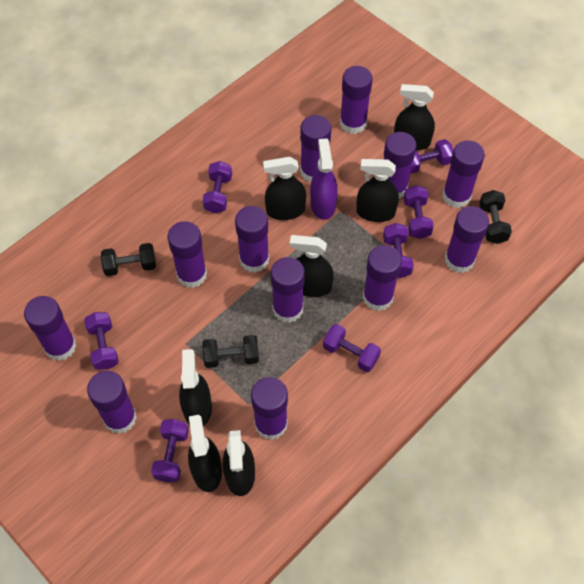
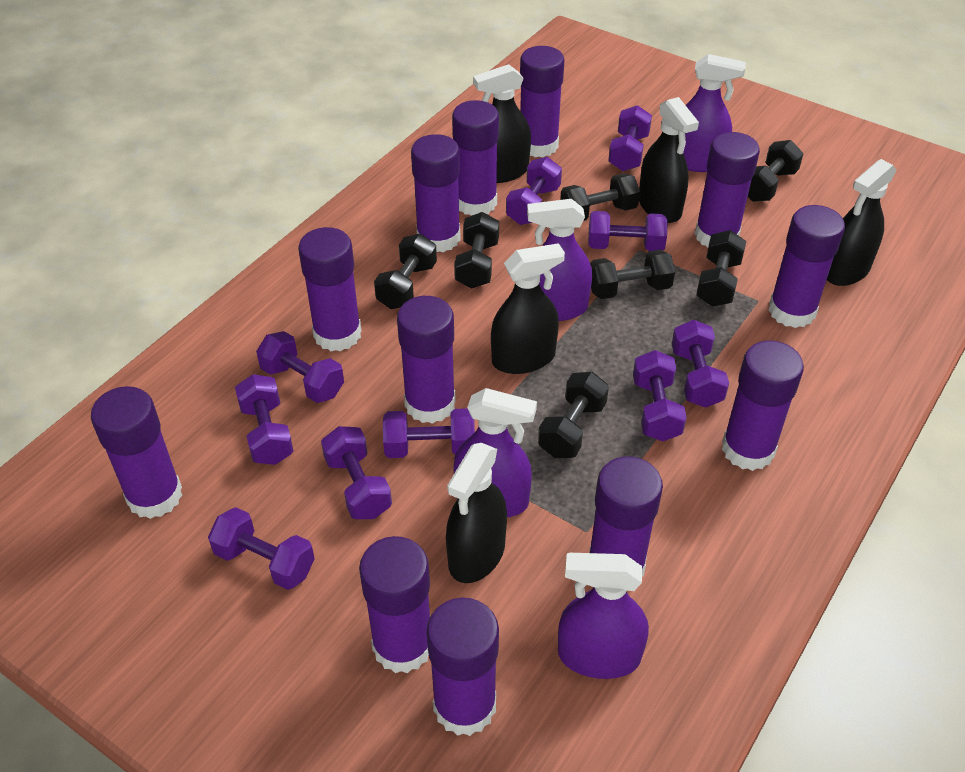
black dumbbell: [101,243,156,276] [203,335,259,368] [479,190,512,244] = 3 -> [374,234,437,309] [454,212,499,288] [538,372,609,458] [560,173,640,221] [590,250,675,299] [696,230,747,307] [748,140,803,202] = 7
black spray bottle: [179,349,212,426] [188,415,222,492] [223,430,255,496] [263,157,306,220] [289,235,333,297] [356,159,399,222] [394,84,435,151] = 7 -> [446,443,507,583] [473,64,531,183] [491,243,565,374] [639,97,699,223] [827,159,896,286] = 5
purple dumbbell: [84,312,119,370] [151,419,189,482] [203,161,232,213] [323,324,381,372] [383,223,414,278] [404,185,434,239] [410,139,453,174] = 7 -> [208,507,315,590] [235,374,294,465] [256,331,344,403] [321,426,392,519] [383,408,475,458] [506,157,562,225] [588,211,668,251] [608,105,652,171] [633,350,687,441] [672,320,729,408] = 10
purple spray bottle: [310,139,338,220] = 1 -> [453,388,537,517] [527,199,592,321] [558,553,649,679] [683,54,746,172] = 4

